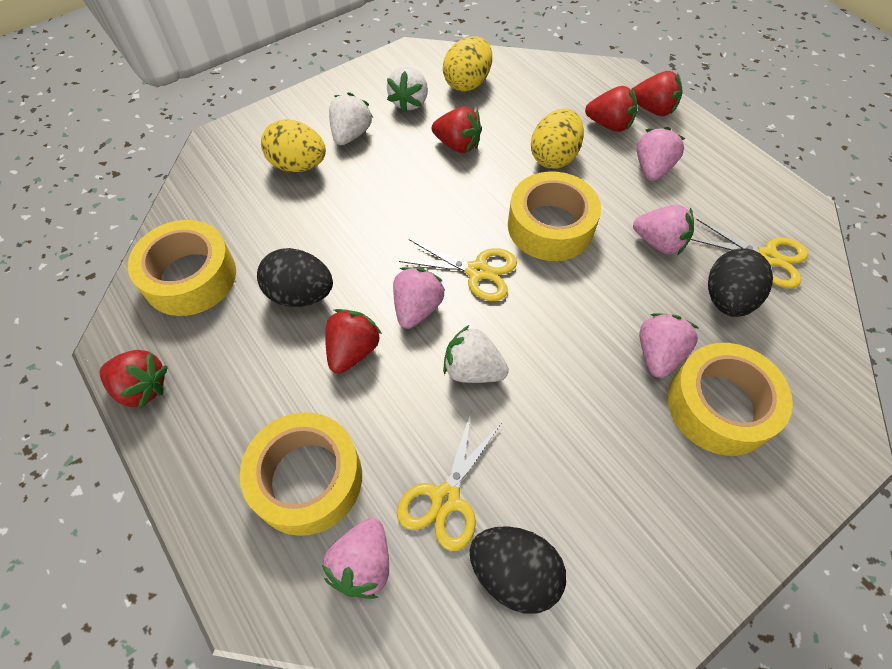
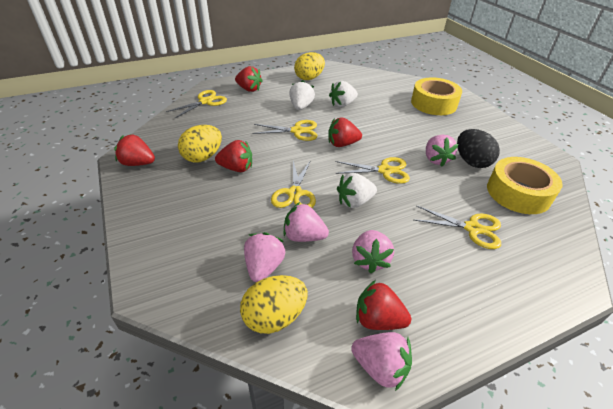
black egg: [257,248,333,307] [469,526,566,614] [708,248,773,317] = 3 -> [457,129,500,168] = 1
yellow scissors: [397,412,501,551] [399,239,517,301] [690,218,808,289] = 3 -> [166,90,227,118] [252,120,317,141] [271,160,316,208] [336,157,410,184] [414,205,501,249] = 5
yellow tape: [128,220,236,316] [240,412,362,536] [508,171,601,261] [668,343,793,456] = 4 -> [411,77,462,115] [487,157,563,214] = 2

